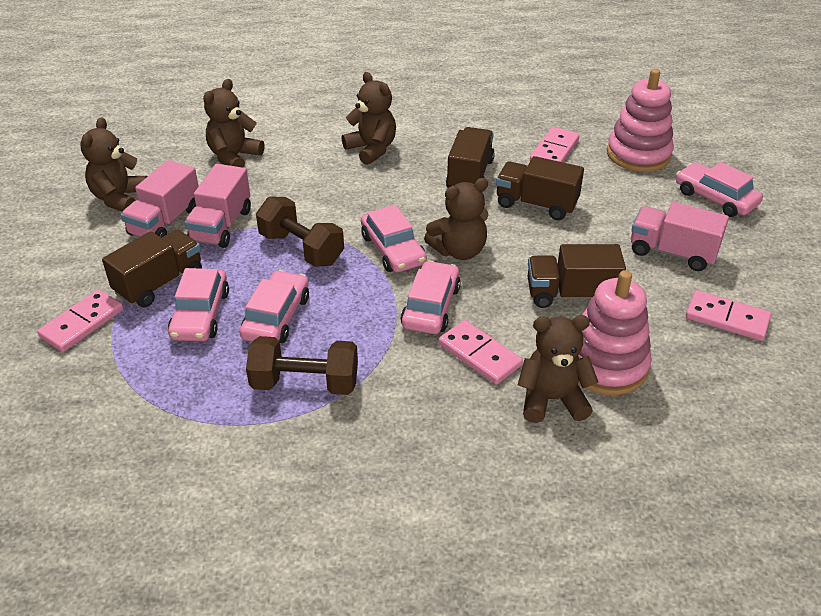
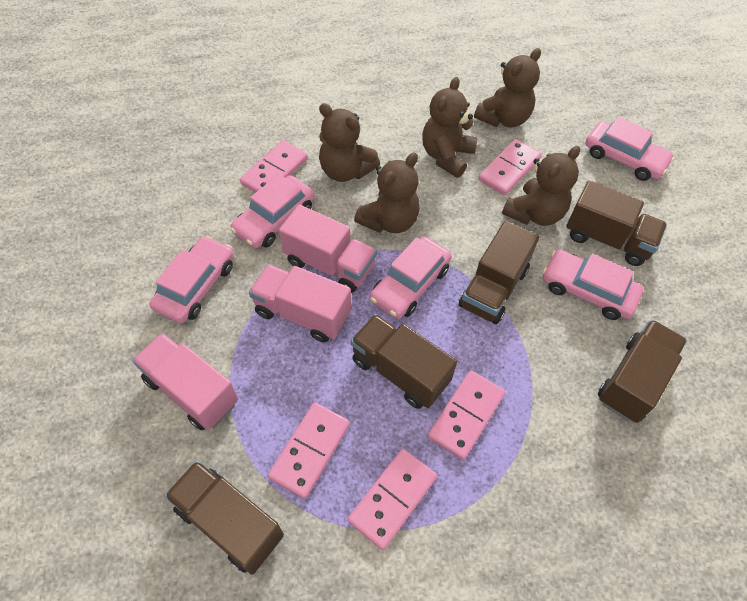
brown dumbbell: [246,336,358,395] [256,196,344,267] = 2 -> none = 0
brown truck: [102,229,202,307] [446,127,495,188] [496,156,584,220] [528,244,626,308] = 4 -> [164,460,284,575] [351,314,457,409] [459,221,539,324] [566,181,667,266] [598,319,687,423] = 5
pink domino: [37,289,124,352] [438,320,523,384] [530,127,580,162] [686,290,771,341] = 4 -> [240,140,308,193] [268,402,350,499] [348,449,437,550] [427,370,505,460] [478,139,542,195] = 5
pink stacking toy: [578,270,652,395] [607,69,674,172] = 2 -> none = 0

